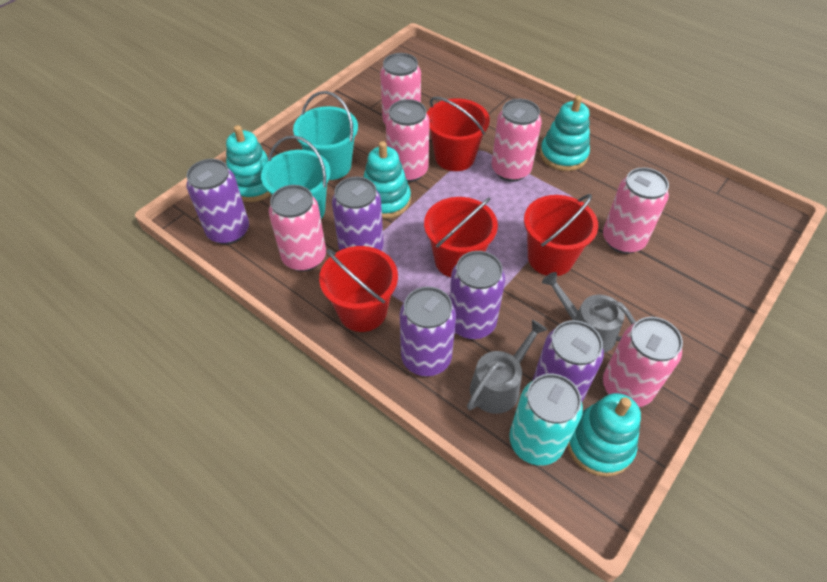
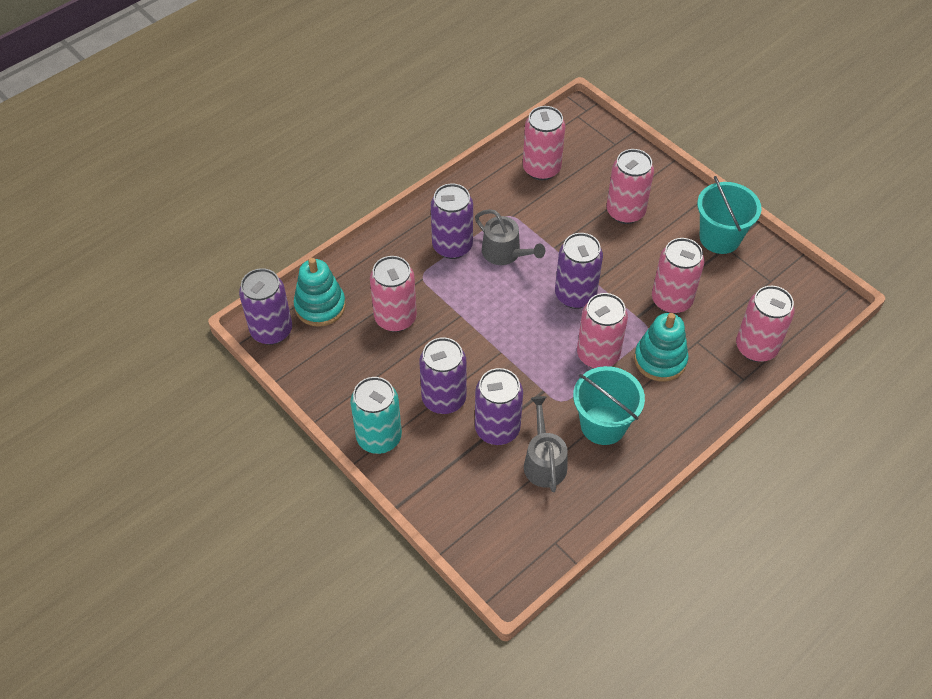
red bucket: [319,246,398,332] [424,197,498,277] [427,97,490,171] [524,194,598,276] = 4 -> none = 0
turquoise stacking toy: [226,125,271,202] [363,141,411,219] [540,96,590,171] [567,393,641,477] = 4 -> [294,258,346,327] [634,313,688,382] = 2

